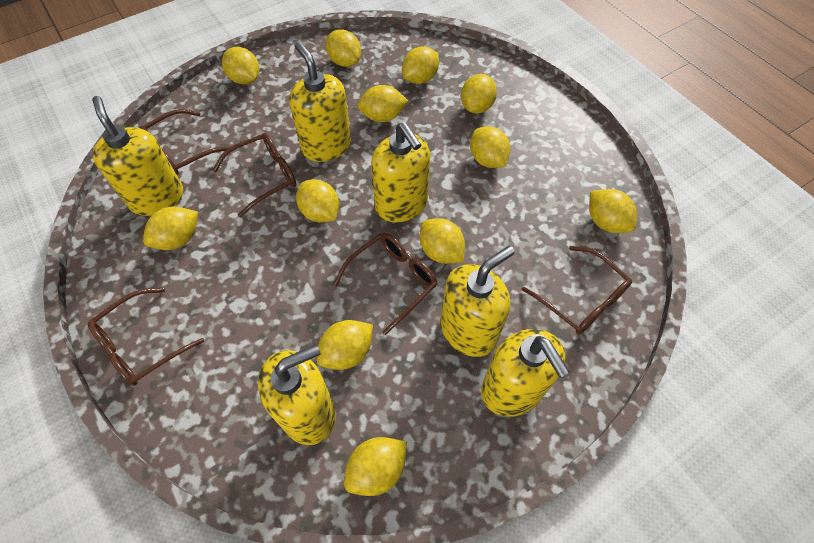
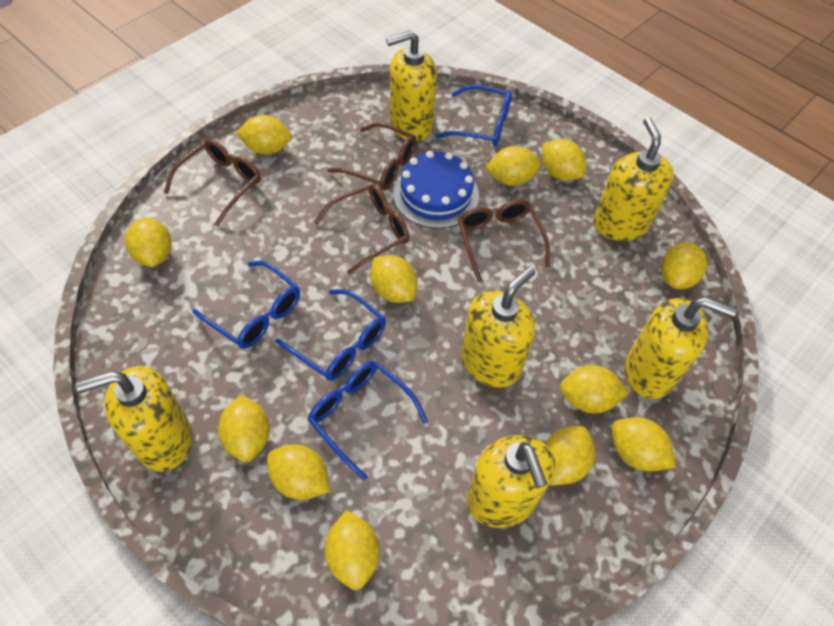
blue cake: none = 0 -> [393,151,479,228] = 1
blue glasses: none = 0 -> [192,261,300,349] [276,289,386,381] [308,361,428,480] [435,84,512,146] = 4
brown glasses: [88,288,204,386] [140,109,231,175] [212,133,296,217] [333,233,437,335] [522,246,632,334] = 5 -> [164,139,261,226] [314,184,410,275] [327,122,416,191] [458,199,550,282] = 4

